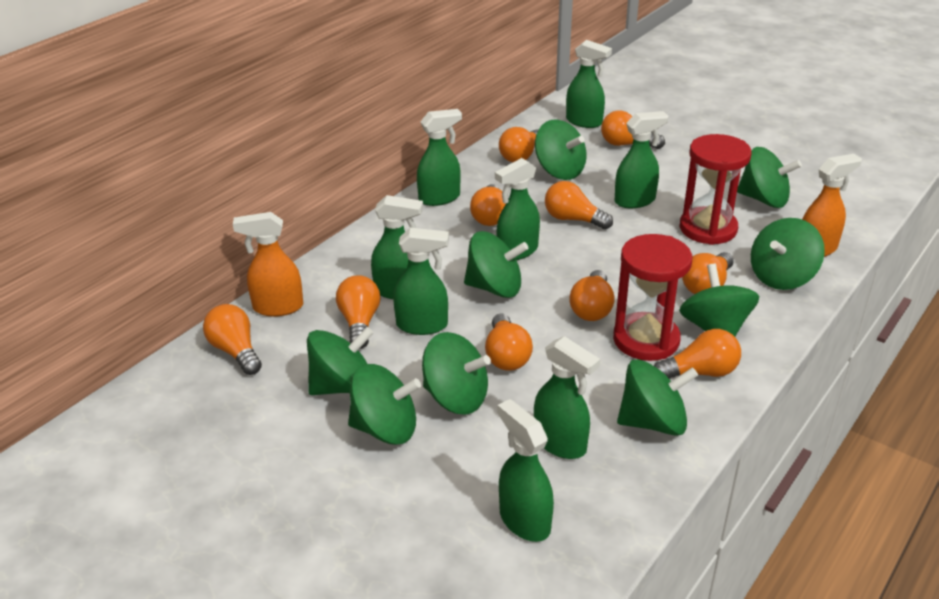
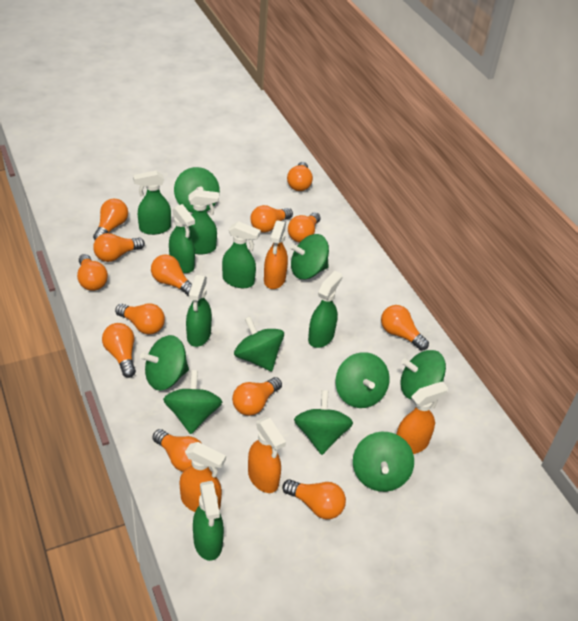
green spray bottle: [371,195,423,299] [393,228,449,335] [417,109,462,206] [495,158,540,260] [497,399,554,542] [534,336,600,459] [566,40,612,128] [615,111,668,208] = 8 -> [133,171,171,235] [169,204,195,273] [186,275,212,347] [188,190,219,254] [193,481,224,561] [222,221,261,288] [308,271,343,348] = 7
orange light bulb: [203,304,262,375] [336,275,380,349] [470,184,506,226] [485,313,533,371] [499,127,538,162] [545,181,613,230] [569,270,615,321] [601,111,665,149] [654,329,741,379] [682,252,734,294] = 10 -> [77,254,108,291] [93,199,128,240] [93,233,145,262] [102,323,136,378] [115,303,165,335] [151,255,192,296] [152,429,202,472] [232,377,282,416] [250,205,293,233] [282,479,346,519] [287,162,313,191] [288,212,321,243] [381,305,429,351] = 13
orange spray bottle: [233,212,303,317] [802,154,862,257] = 2 -> [180,442,226,512] [248,417,286,493] [264,220,288,289] [397,381,448,454] = 4
red hourglass: [613,234,692,361] [680,134,752,245] = 2 -> none = 0

